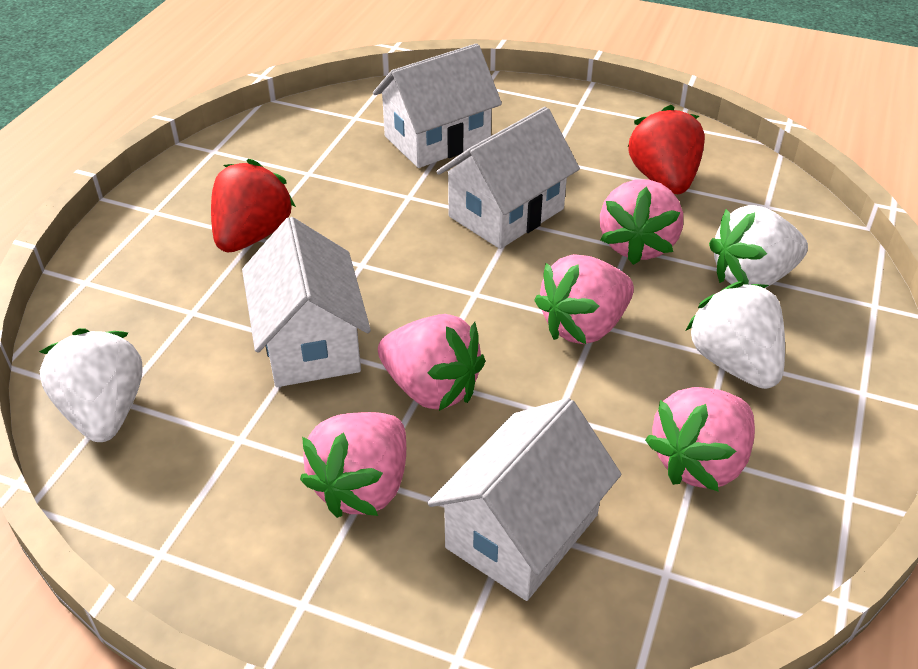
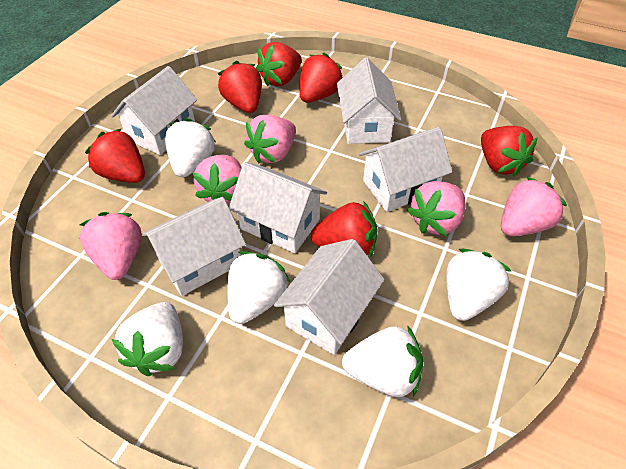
red strawberry: [211,159,296,252] [627,105,705,194] = 2 -> [85,128,145,183] [218,61,262,113] [256,42,302,86] [299,53,343,103] [311,201,378,258] [481,126,538,177] = 6
white house: [242,217,371,387] [373,43,502,168] [427,398,621,601] [436,107,580,249] = 4 -> [111,66,197,155] [142,197,246,296] [229,162,327,253] [274,239,384,355] [337,57,401,144] [359,127,452,212] = 6
white strawberry: [39,328,143,442] [686,282,785,389] [709,205,808,288] = 3 -> [112,302,183,376] [165,118,216,177] [227,251,290,324] [342,325,423,397] [446,249,511,321] = 5

